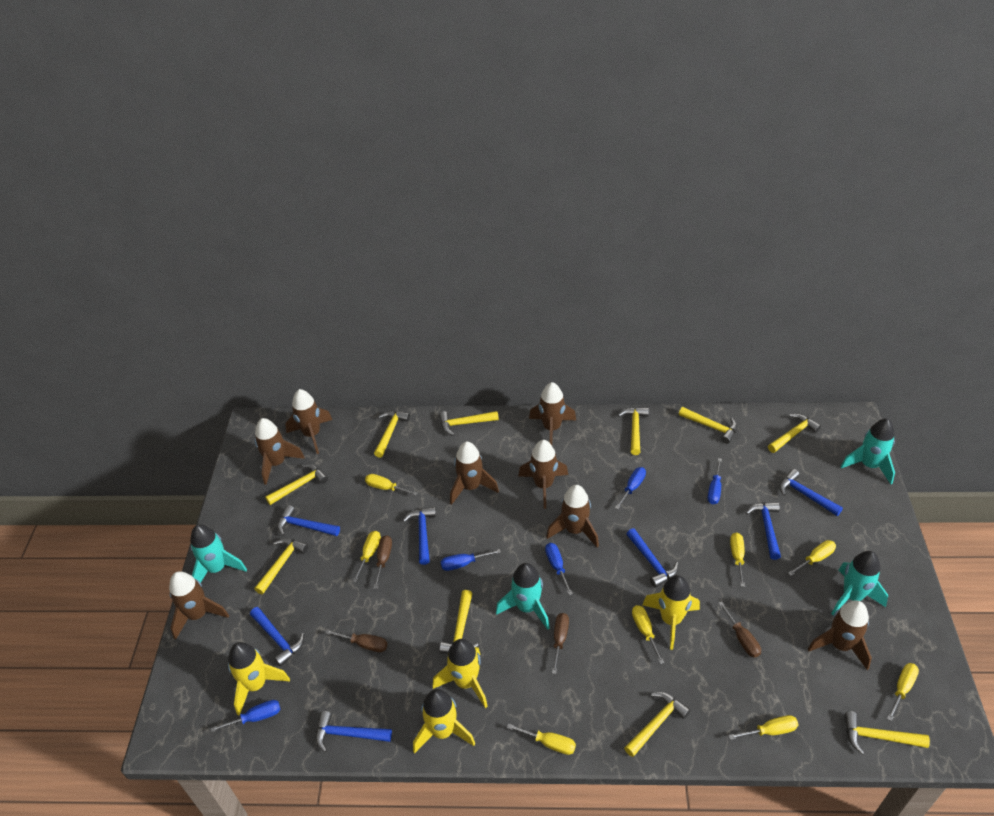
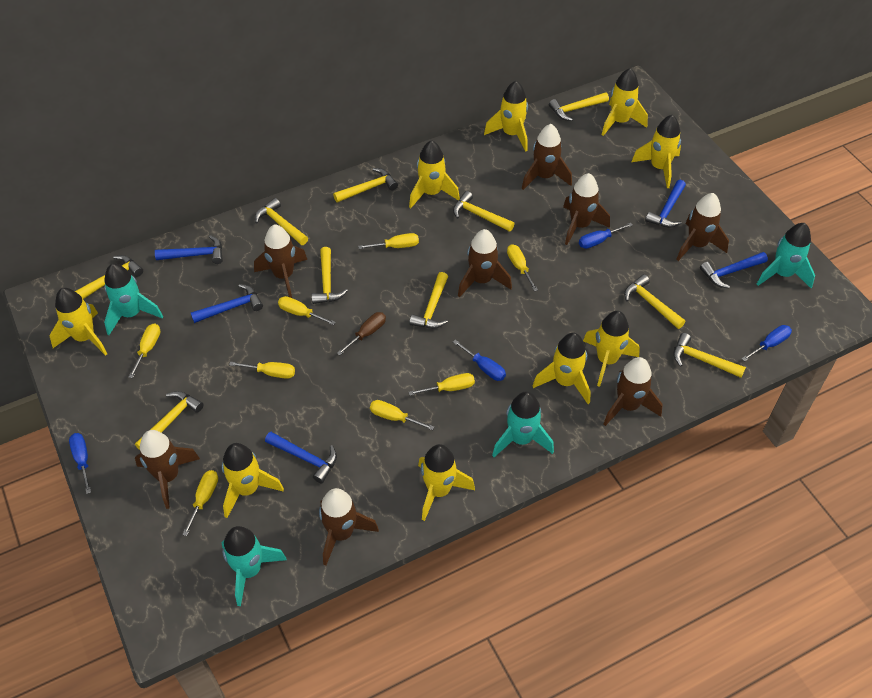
blue hammer: [250,607,304,666] [277,505,340,536] [316,711,392,753] [403,507,436,565] [626,528,679,588] [746,502,781,560] [779,469,843,516] = 7 -> [155,235,223,264] [191,284,263,323] [265,432,337,483] [645,180,686,228] [700,252,768,288] = 5
blue screwdriver: [211,700,280,732] [441,549,501,571] [545,543,573,595] [615,467,646,509] [708,458,722,504] = 5 -> [69,433,91,494] [453,339,506,381] [579,223,633,249] [742,325,792,361] = 4
brown screwdriver: [325,630,387,652] [373,535,392,589] [552,613,569,674] [718,601,761,658] = 4 -> [337,312,386,355] = 1
yellow rocket: [228,642,290,716] [413,689,475,754] [433,639,488,708] [643,575,700,650] = 4 -> [49,288,107,356] [222,443,284,518] [409,140,460,208] [418,444,475,521] [484,81,528,152] [533,333,591,404] [583,311,640,387] [602,68,648,136] [632,115,681,188] = 9

